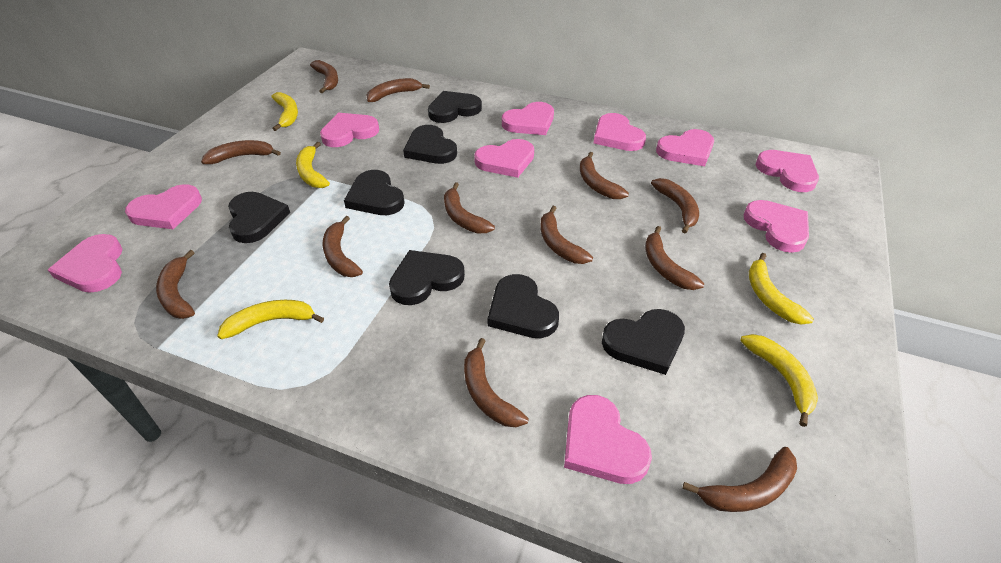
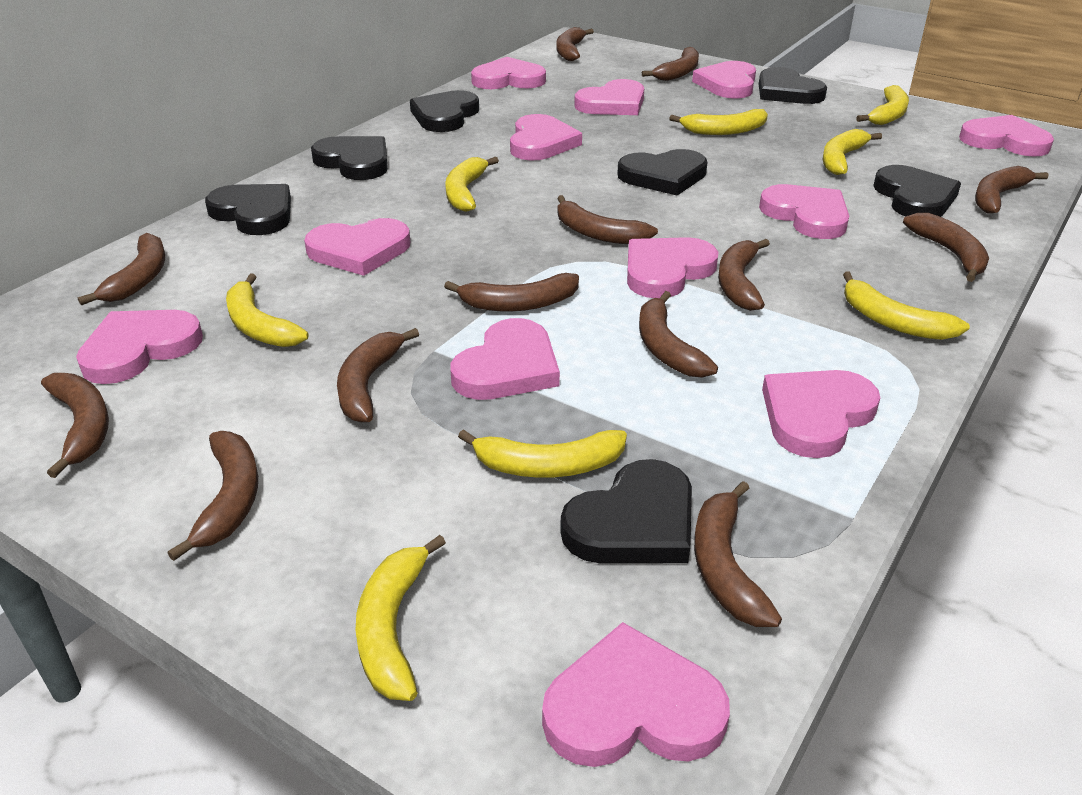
brown banana: [156,250,195,319] [201,140,281,164] [310,60,338,93] [323,216,363,277] [366,78,430,102] [444,182,495,233] [464,338,529,427] [541,206,593,264] [580,152,629,199] [645,226,704,290] [651,178,699,233] [682,447,797,512] = 12 -> [41,373,109,478] [78,233,165,305] [168,431,258,561] [337,328,419,422] [444,273,579,311] [556,27,594,61] [557,195,658,244] [639,291,718,378] [642,47,699,81] [694,481,782,627] [718,239,770,311] [903,213,989,282] [975,166,1048,214] = 13
pink heart: [48,234,123,293] [125,184,202,229] [320,113,379,147] [474,139,534,178] [502,102,554,135] [564,395,652,484] [594,113,646,151] [656,129,714,166] [744,200,809,253] [755,150,819,192] = 10 -> [76,310,203,384] [304,218,410,276] [451,318,560,400] [471,57,546,89] [510,114,582,161] [542,622,730,767] [574,79,644,115] [627,237,718,298] [692,61,756,98] [759,184,849,239] [762,370,880,458] [959,115,1054,157] = 12
yellow banana: [217,300,324,339] [272,92,298,131] [296,142,330,188] [740,334,818,427] [749,253,814,325] = 5 -> [226,274,308,347] [355,535,446,701] [445,157,499,212] [458,429,627,478] [669,109,768,135] [822,129,882,175] [843,272,970,340] [856,85,909,125] = 8

